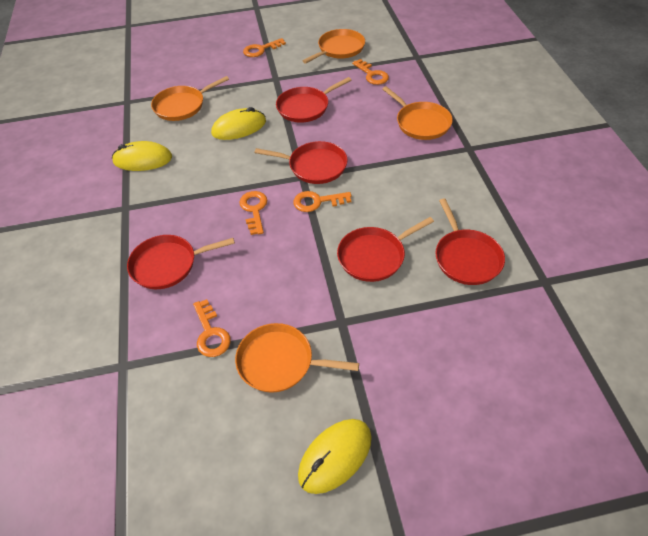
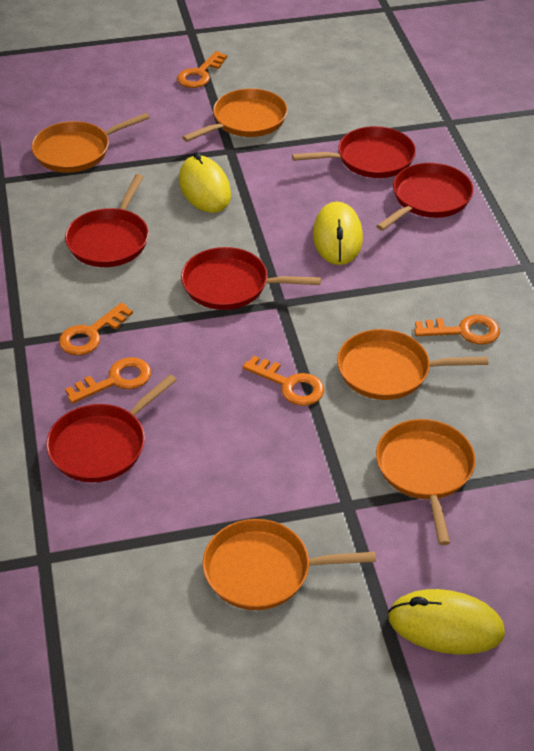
orange pan: [151,76,229,121] [235,323,359,393] [303,29,365,64] [382,86,453,140] = 4 -> [31,113,150,173] [182,88,288,142] [203,519,376,610] [337,329,488,400] [376,419,476,545] = 5

